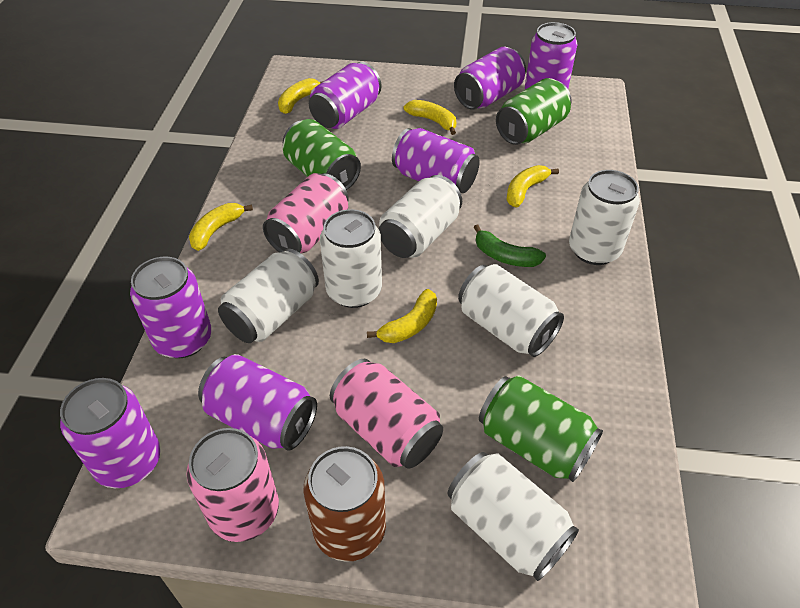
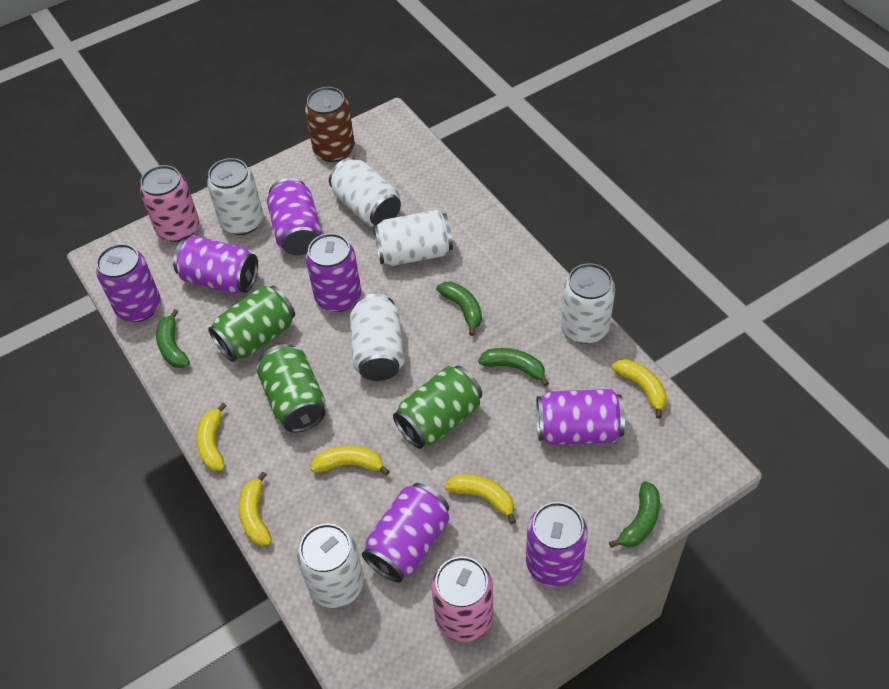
green banana: [474,225,546,267] = 1 -> [156,309,190,368] [436,282,482,336] [478,348,549,386] [609,481,660,548] = 4
pink can: [187,428,279,542] [263,173,349,253] [330,359,443,469] = 3 -> [140,165,199,242] [431,556,493,642] = 2

